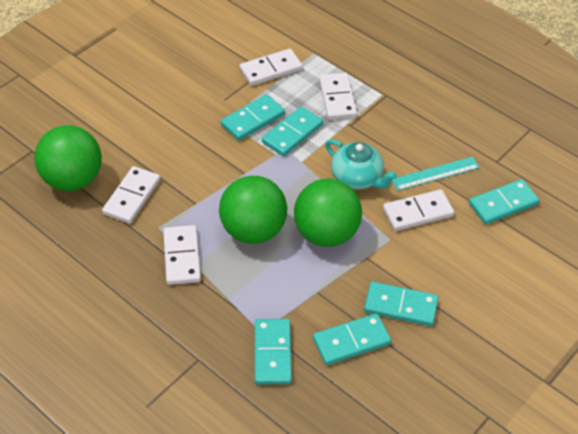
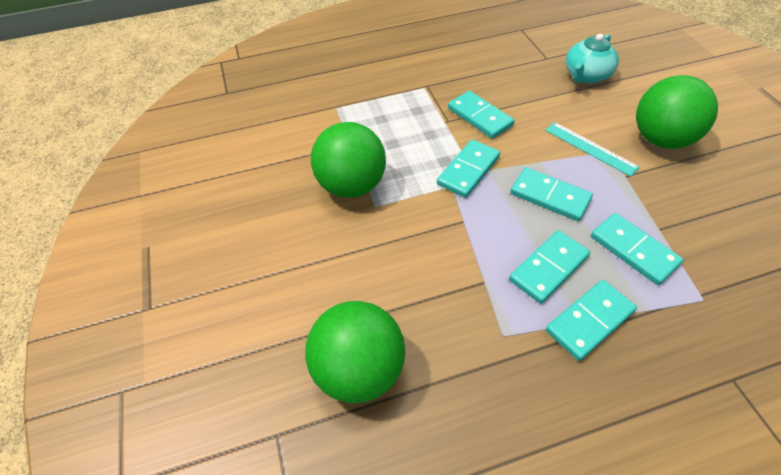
white domino: [102,166,160,224] [163,225,201,285] [240,49,303,86] [319,73,357,120] [383,189,454,231] = 5 -> none = 0

